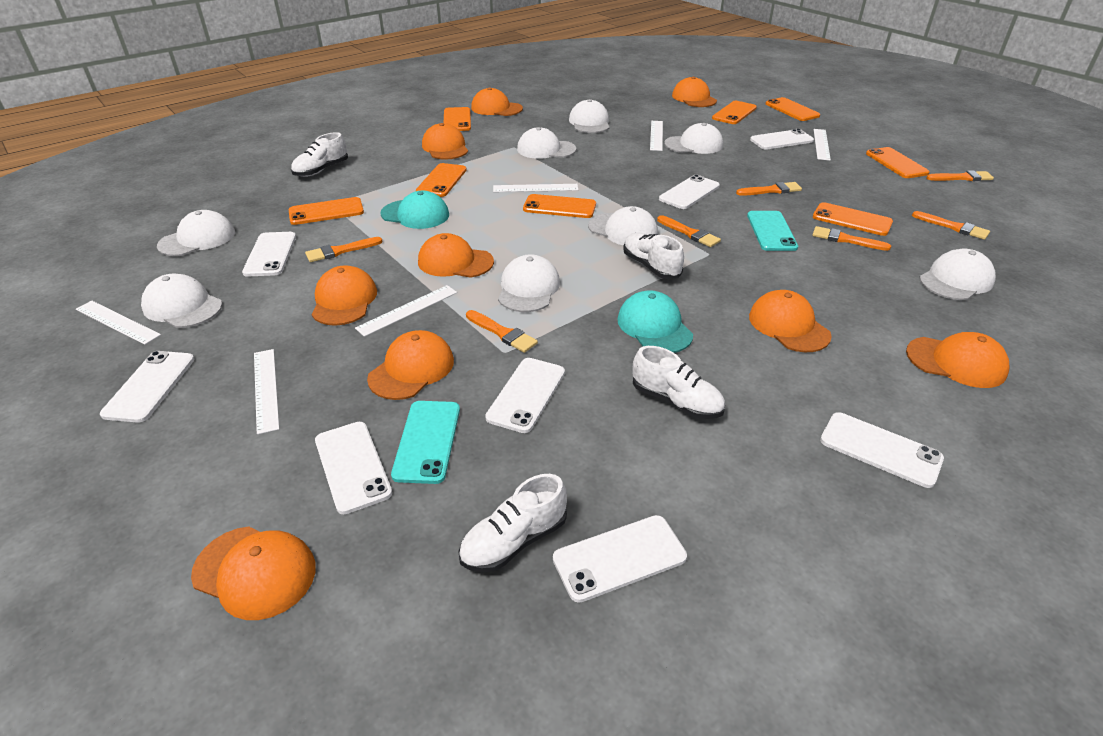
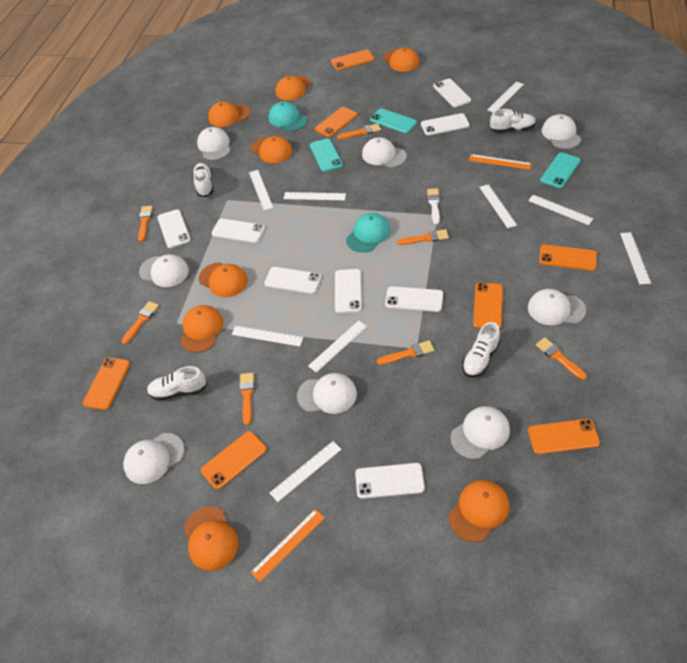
orange cap: [191,526,316,620] [312,265,377,326] [367,330,454,400] [418,233,494,278] [422,123,468,160] [471,87,523,116] [672,77,717,107] [749,290,832,352] [906,332,1009,388] = 9 -> [180,305,223,353] [184,506,239,571] [199,262,248,297] [208,101,250,127] [251,136,292,163] [276,75,311,101] [383,48,419,72] [449,480,509,542] = 8
orange phone: [289,197,364,225] [416,163,467,197] [444,107,471,131] [523,194,596,218] [712,101,757,124] [765,97,820,121] [813,202,893,236] [866,147,930,178] = 8 -> [83,357,130,410] [201,431,267,489] [315,107,357,137] [331,50,374,70] [473,283,503,329] [528,419,600,454] [539,245,597,271] = 7
orange ruler: none = 0 -> [251,509,325,582] [469,154,532,170] = 2
turquoise phone: [391,401,460,484] [747,211,798,251] = 2 -> [310,138,343,172] [370,108,417,133] [540,152,580,188] = 3
white brush: none = 0 -> [427,188,440,224] = 1
white ruler: [76,301,161,345] [254,349,279,435] [355,285,457,337] [493,184,578,192] [650,121,663,151] [813,129,831,161] = 6 -> [232,326,303,346] [249,170,273,210] [270,441,342,502] [284,192,346,200] [308,321,367,373] [479,184,517,228] [487,82,524,112] [528,195,593,225] [620,232,651,284] = 9

